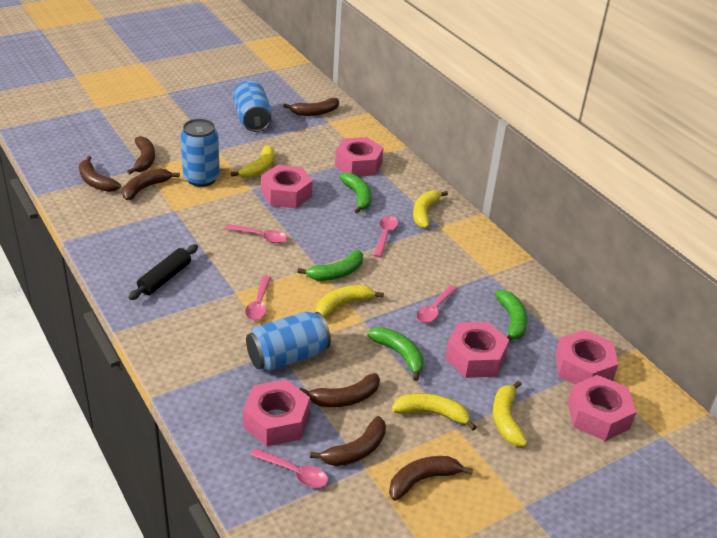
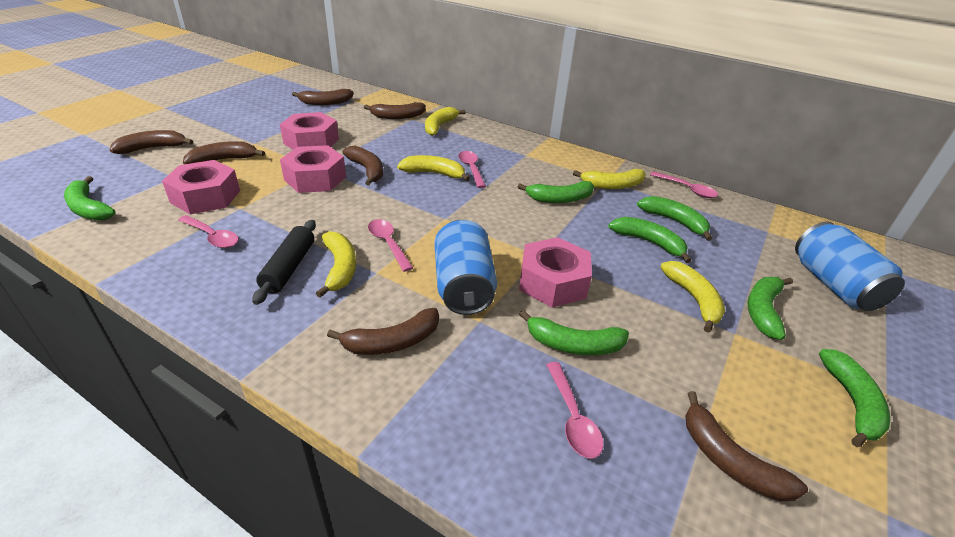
blue can: [180,119,220,187] [233,81,272,132] [246,312,331,372] = 3 -> [435,220,497,315] [795,222,905,311] = 2
green banana: [298,250,363,281] [339,173,371,214] [367,327,424,381] [495,290,528,341] = 4 -> [64,176,116,221] [518,181,594,203] [519,310,629,355] [608,217,691,263] [637,196,712,241] [748,277,793,340] [819,349,890,447] = 7
pink nut: [243,380,310,446] [261,165,313,208] [335,137,384,177] [445,322,509,378] [555,330,618,384] [567,375,636,441] = 6 -> [162,160,240,214] [280,112,339,150] [280,145,346,193] [519,237,592,308] = 4

